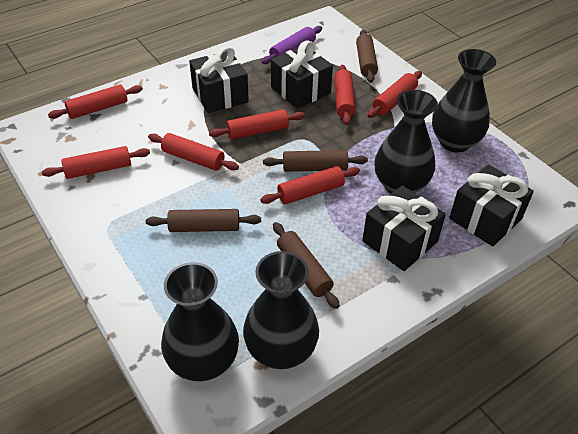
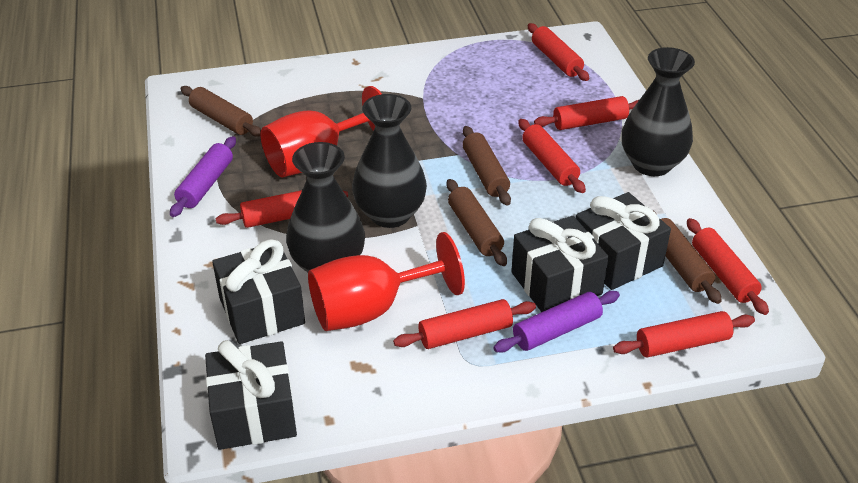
black vase: [161,262,239,382] [243,251,319,369] [375,90,438,194] [432,49,496,152] = 4 -> [286,142,365,272] [352,94,427,228] [622,47,695,176] = 3
purple rolling pin: [262,26,322,64] = 1 -> [170,136,236,217] [493,291,620,353] = 2
red goblet: none = 0 -> [261,86,382,178] [308,232,465,331] = 2

